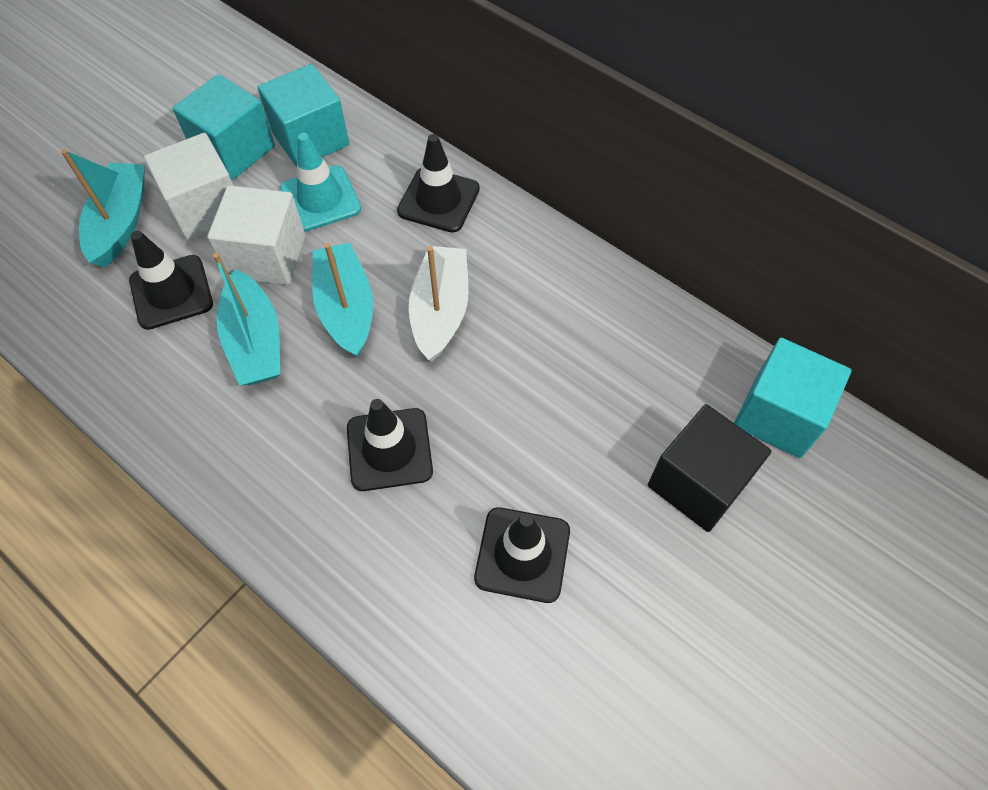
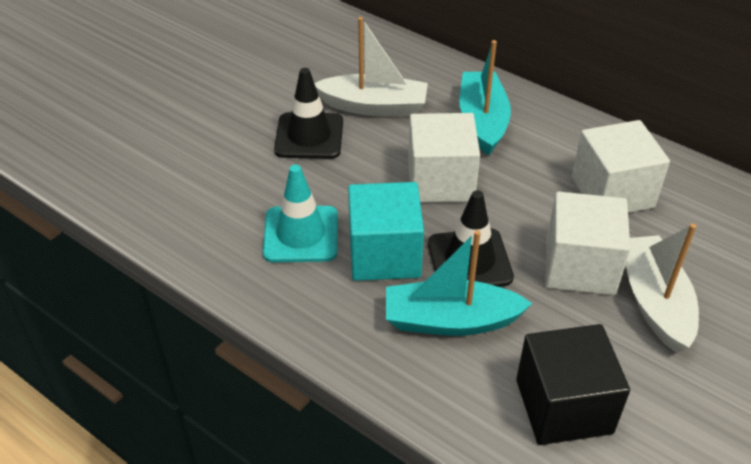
black traffic cone: [129,231,213,330] [347,399,433,491] [397,134,480,232] [474,507,570,603] = 4 -> [274,68,343,159] [428,190,514,287] = 2
turquoise boat: [61,149,145,268] [213,253,280,386] [312,243,373,358] = 3 -> [386,230,533,336] [459,40,511,156] = 2
turquoise cube: [173,74,275,180] [257,64,349,167] [734,338,852,458] = 3 -> [348,182,424,281] = 1
white boat: [409,246,469,362] = 1 -> [314,17,428,116] [626,223,699,353] = 2
white cube: [144,133,234,241] [207,185,305,285] = 2 -> [408,113,480,202] [545,191,630,295] [572,120,670,213] = 3

